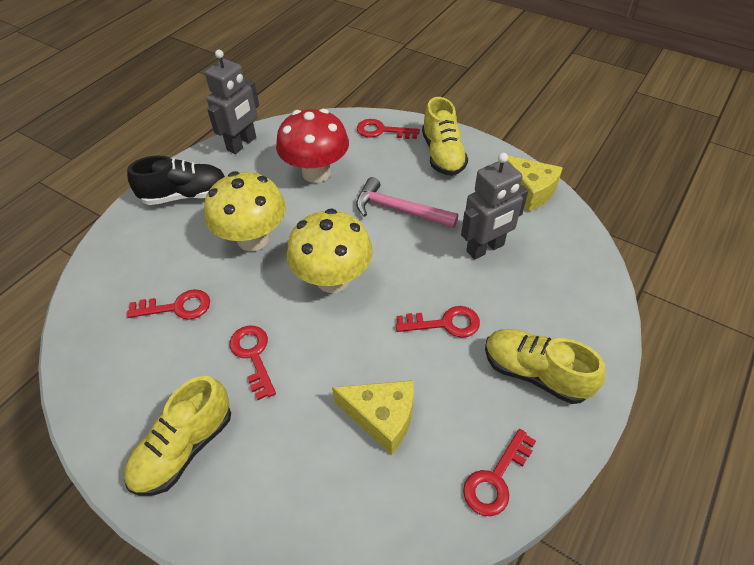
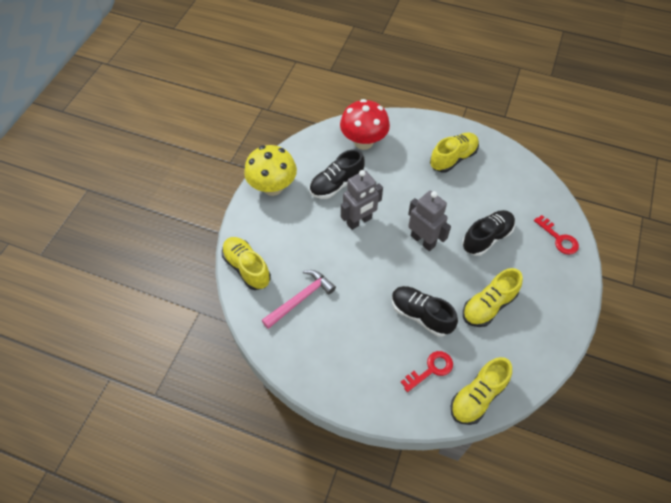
black shoe: [127,156,225,205] = 1 -> [309,149,365,199] [392,286,458,336] [462,210,515,256] = 3
red key: [126,289,210,320] [230,326,276,400] [357,119,420,139] [396,306,480,338] [463,429,536,516] = 5 -> [401,351,453,392] [534,215,579,255] = 2
yellow cheese: [332,380,414,455] [507,156,563,211] = 2 -> none = 0
yellow mushroom: [204,171,286,251] [287,208,373,293] = 2 -> [244,145,297,196] = 1
yellow shoe: [124,376,231,496] [422,97,468,176] [485,329,605,404] = 3 -> [222,237,271,290] [430,132,479,173] [451,357,512,425] [463,268,523,327] = 4

